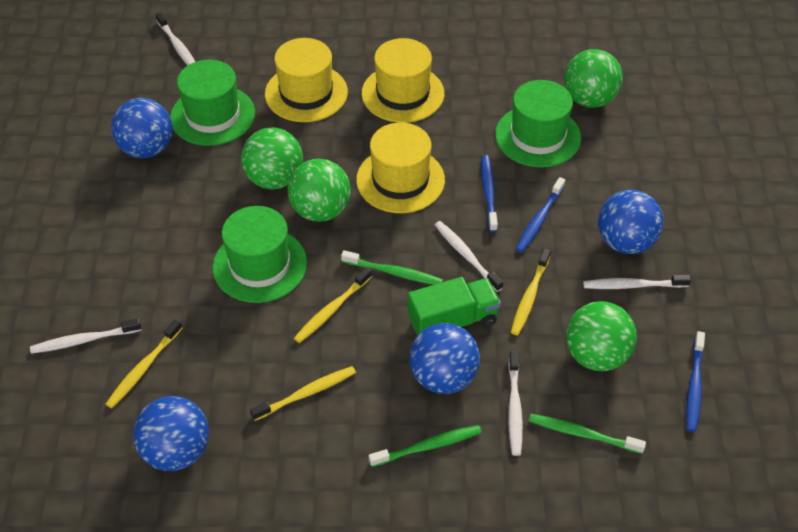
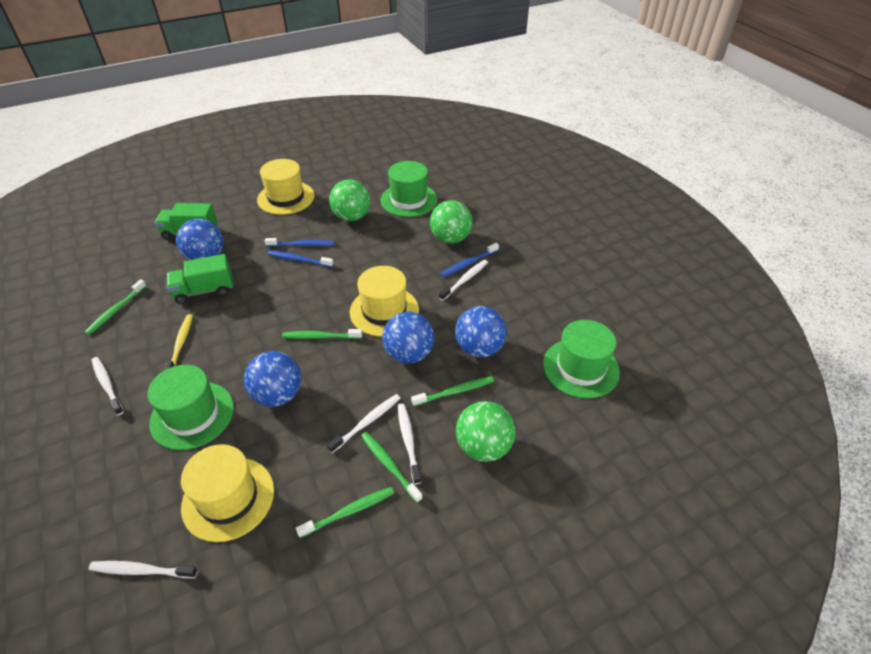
green ball: [241,127,303,189] [287,159,351,222] [564,49,623,108] [566,301,637,371] = 4 -> [329,180,371,221] [430,200,472,244] [456,401,516,462] = 3
green toothbrush: [341,250,443,285] [369,425,482,467] [529,414,646,454] = 3 -> [84,279,147,335] [282,329,362,339] [296,487,394,538] [361,432,423,503] [411,376,494,406] = 5
green truck: [408,277,501,336] = 1 -> [155,203,217,240] [167,254,233,304] = 2
yellow toothbrush: [106,319,182,408] [250,366,356,421] [294,267,372,343] [511,248,551,335] = 4 -> [163,314,193,371] = 1

